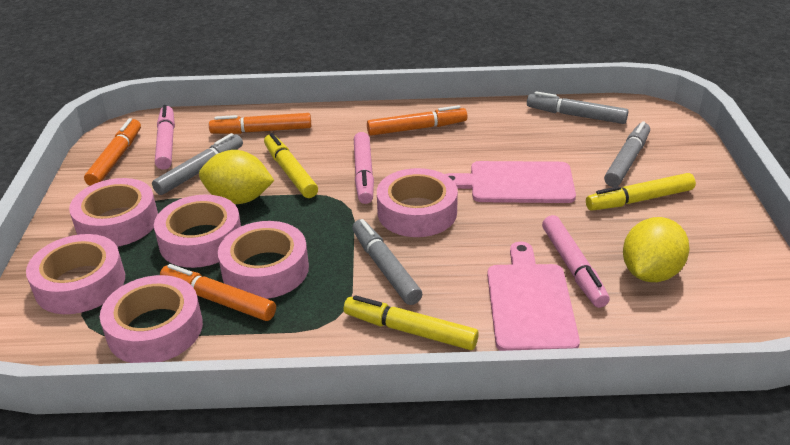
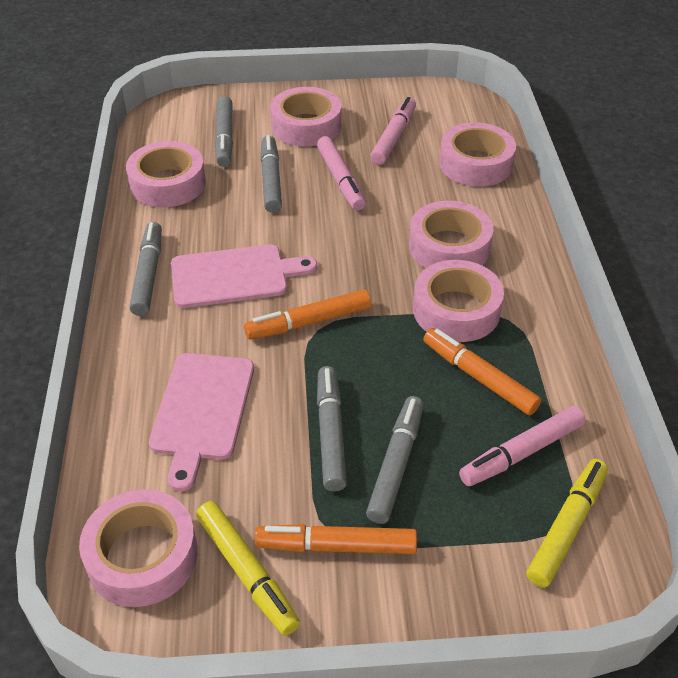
grey marker: [152,133,243,195] [352,219,422,305] [527,91,628,124] [604,121,650,187] = 4 -> [130,222,162,316] [215,96,233,167] [260,135,282,213] [317,366,347,492] [366,396,424,524] = 5
orange marker: [84,118,141,186] [160,264,276,321] [209,113,311,134] [367,105,467,136] = 4 -> [244,289,371,339] [255,524,417,554] [423,328,541,415] = 3
yellow lemon: [199,150,274,204] [623,217,689,282] = 2 -> none = 0
yellow marker: [264,133,318,198] [344,295,479,350] [586,173,696,211] = 3 -> [196,501,300,636] [527,459,608,588] = 2

